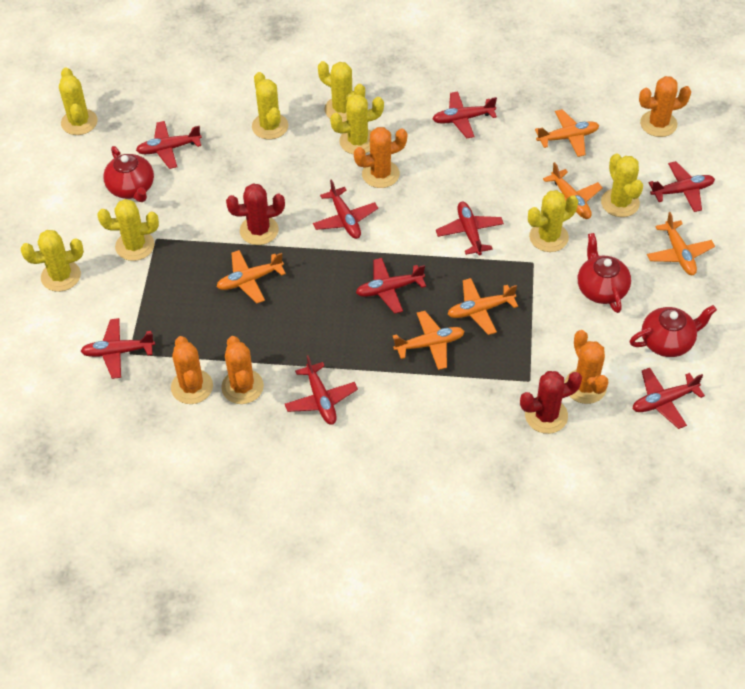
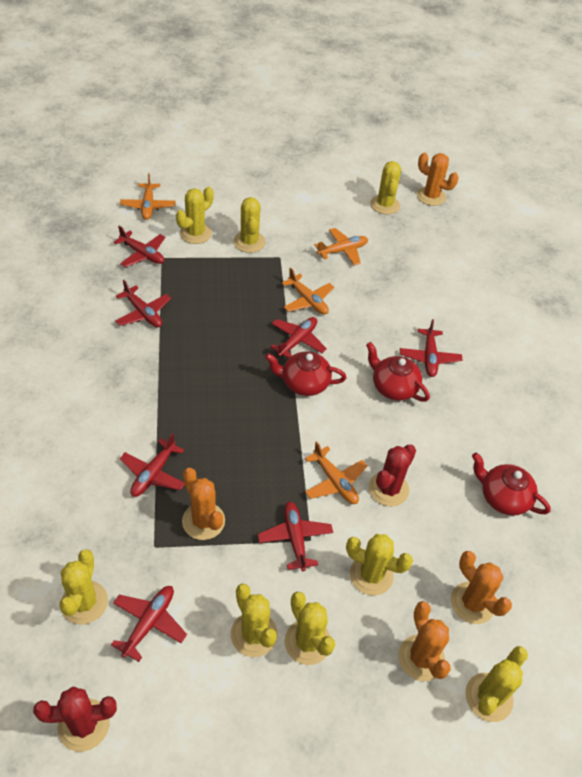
orange cactus: [171,336,213,404] [221,336,264,404] [354,127,407,188] [564,330,608,404] [639,76,691,137] = 5 -> [182,468,225,540] [399,601,451,681] [417,153,459,206] [451,551,512,624] = 4
orange plane: [217,250,286,303] [393,311,465,370] [448,278,518,335] [535,109,599,157] [541,162,603,219] [647,212,715,275] = 6 -> [120,173,176,220] [282,268,334,315] [305,441,368,504] [315,228,368,266] = 4
red plane: [81,318,155,379] [136,121,202,169] [285,355,358,425] [313,179,378,239] [356,258,426,314] [433,92,497,138] [436,202,504,255] [633,368,705,429] [649,161,715,212] = 9 -> [111,586,187,662] [114,226,165,267] [116,280,171,327] [120,433,185,497] [258,502,333,571] [270,317,327,359] [400,319,462,377] = 7

